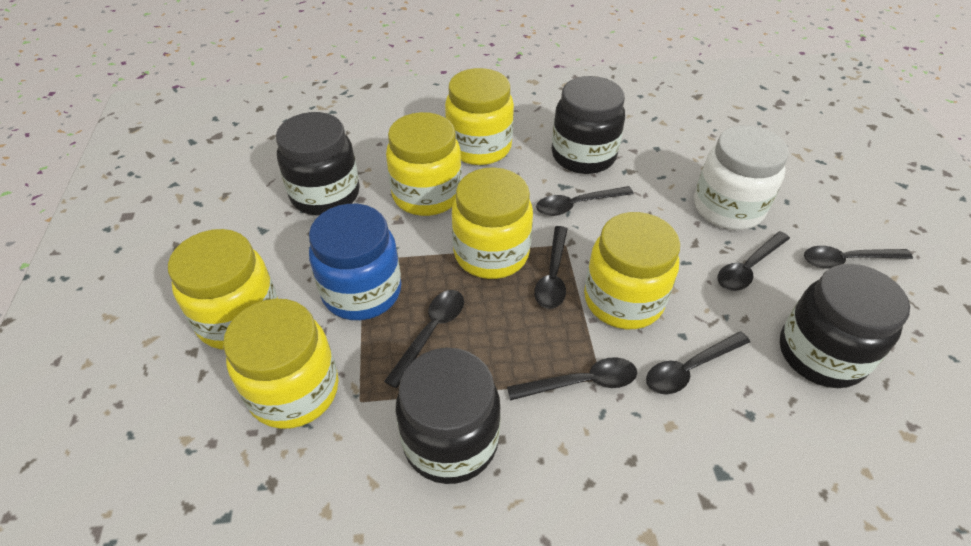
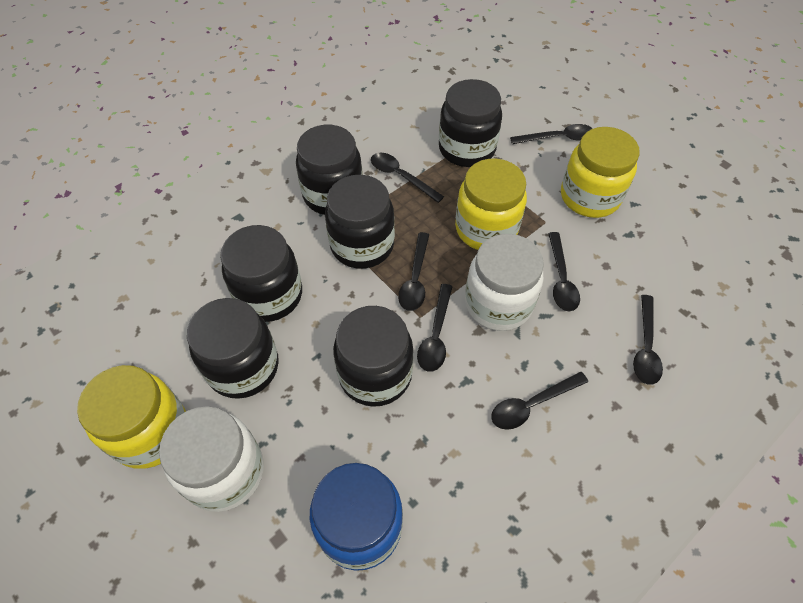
black jar: [276,112,360,216] [395,348,501,484] [552,76,625,174] [780,264,910,388] = 4 -> [187,298,279,399] [220,225,302,322] [296,125,363,215] [325,175,395,269] [333,306,414,407] [439,79,502,167] = 6
white jar: [694,125,789,230] = 1 -> [159,406,264,512] [465,234,544,331] = 2
yellow jar: [168,229,278,350] [223,299,338,429] [386,112,462,216] [445,68,514,165] [452,167,533,279] [584,212,680,329] = 6 -> [77,365,186,469] [455,159,527,250] [561,127,640,218] = 3

